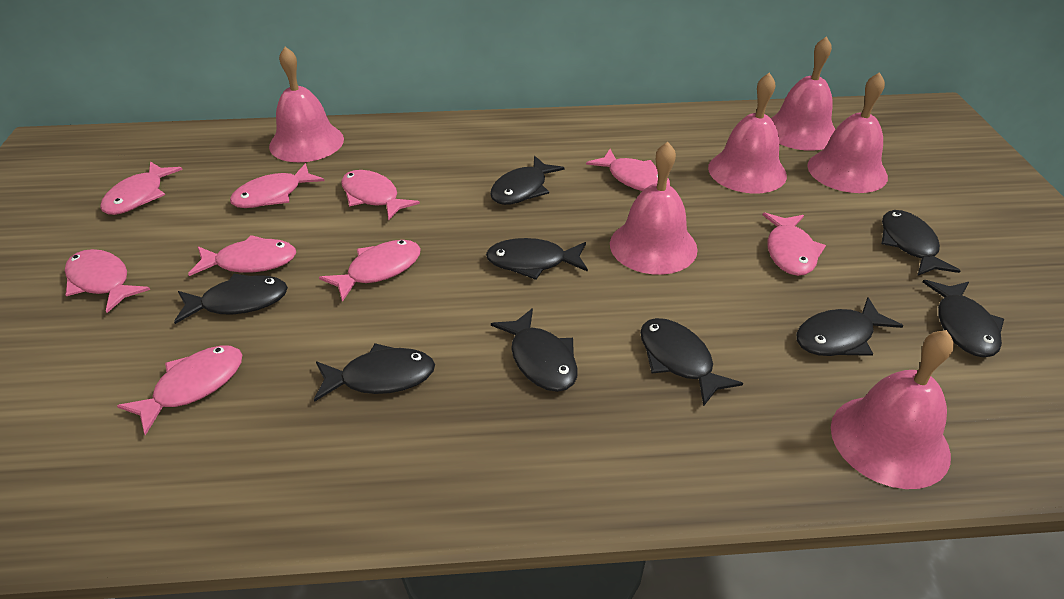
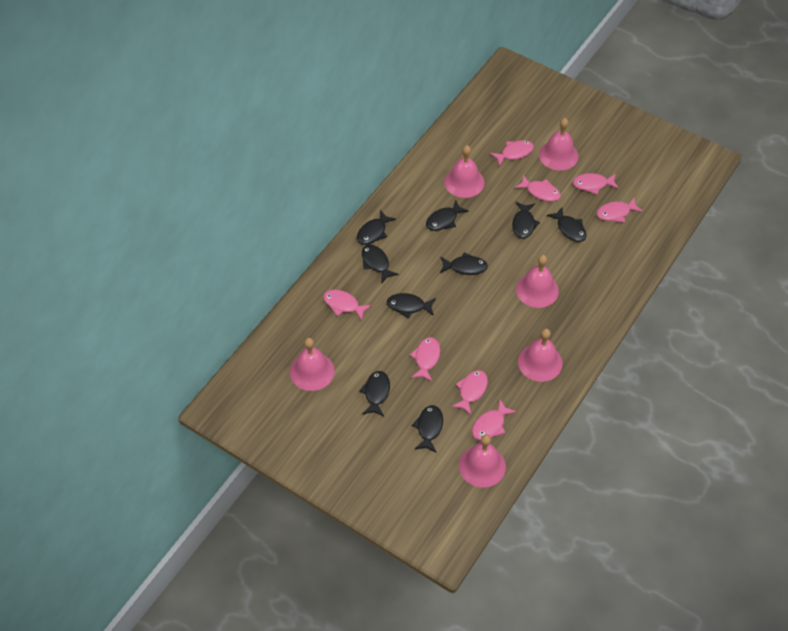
pink fish: [65,249,150,313] [100,162,183,215] [117,346,242,435] [188,235,296,276] [230,163,324,208] [319,240,421,302] [341,170,420,220] [586,149,670,191] [762,212,826,276] = 9 -> [323,290,372,321] [410,337,440,381] [451,370,488,415] [472,400,517,440] [490,140,534,166] [515,175,561,202] [573,173,619,195] [596,198,643,223] = 8

